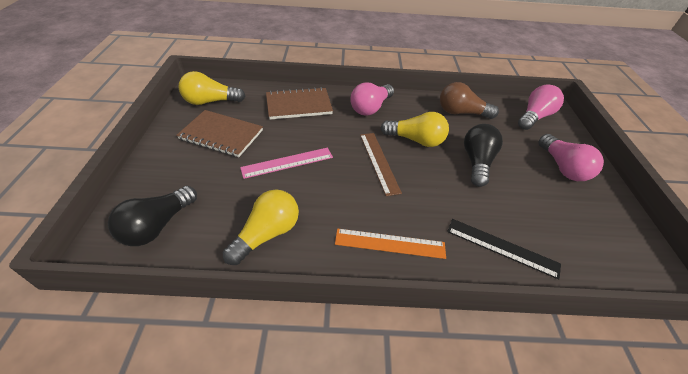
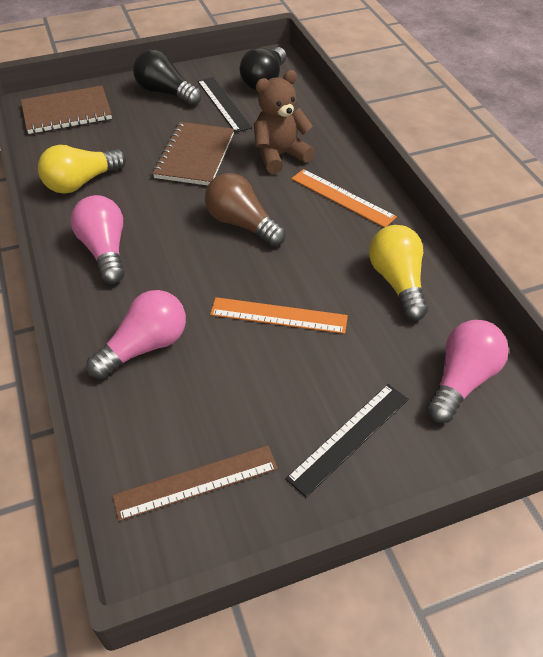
black ruler: [447,219,561,280] = 1 -> [198,77,252,133] [286,384,409,497] = 2
brown teddy bear: none = 0 -> [254,70,315,174] = 1
orange ruler: [335,229,446,259] = 1 -> [210,297,348,334] [291,169,397,228] = 2
pink ruler: [240,148,333,179] = 1 -> none = 0
yellow light bulb: [179,71,245,105] [223,189,299,265] [380,112,449,147] = 3 -> [38,145,126,194] [369,225,428,321] = 2

